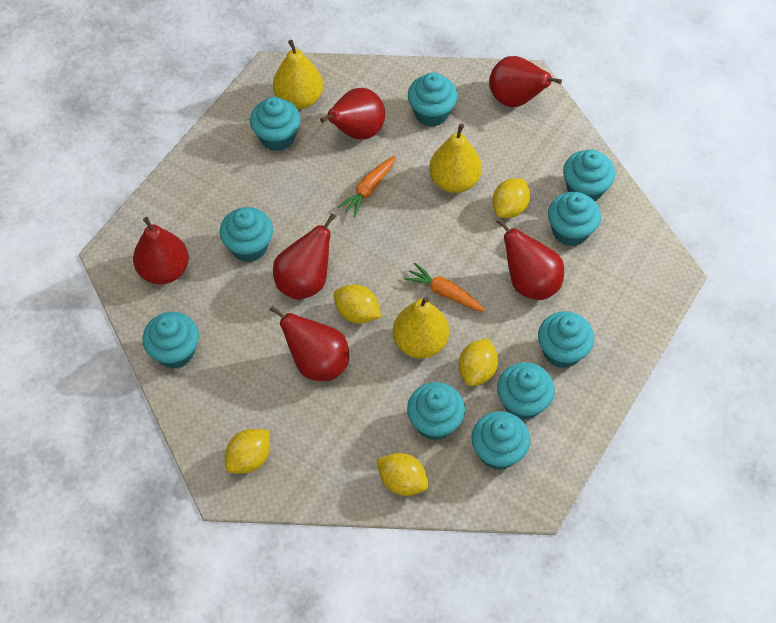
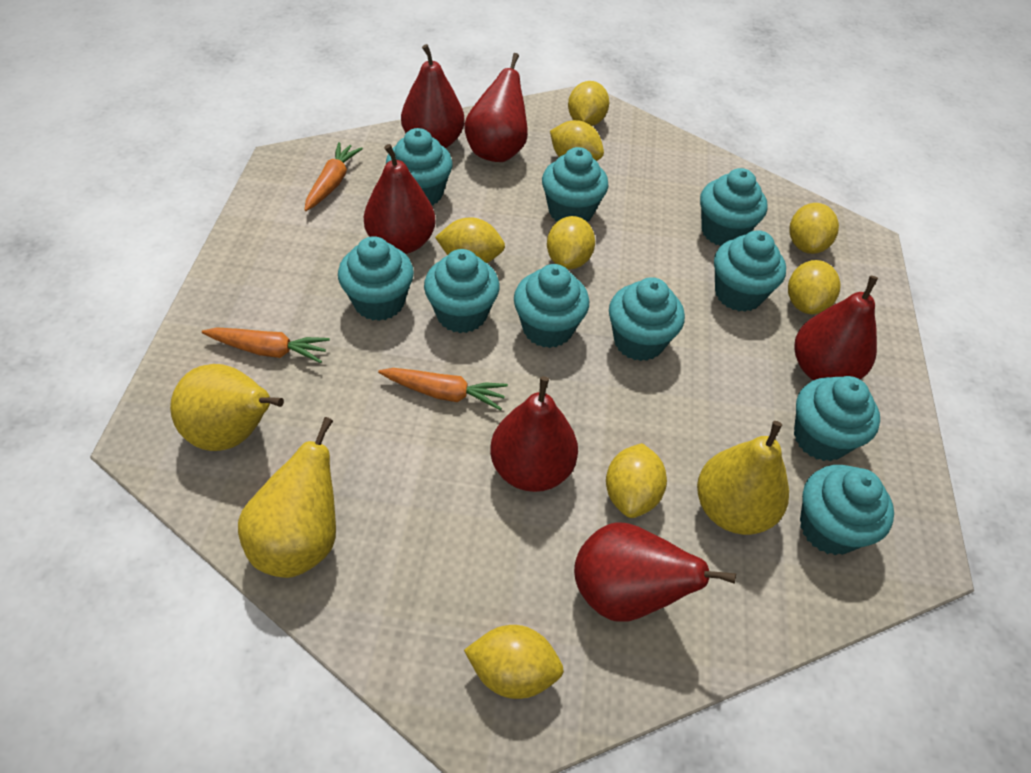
orange carrot: [338,156,396,218] [404,263,486,312] = 2 -> [202,327,330,363] [304,142,363,211] [378,368,508,411] = 3
yellow lemon: [225,429,270,474] [334,284,381,324] [376,453,429,496] [459,339,498,386] [492,178,530,218] = 5 -> [435,217,505,263] [464,625,564,699] [547,216,595,269] [550,120,604,161] [568,81,609,126] [606,443,667,518] [788,260,841,314] [789,203,839,254] = 8

